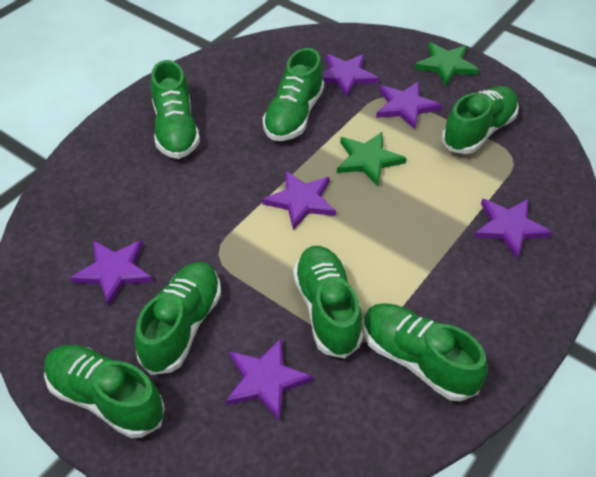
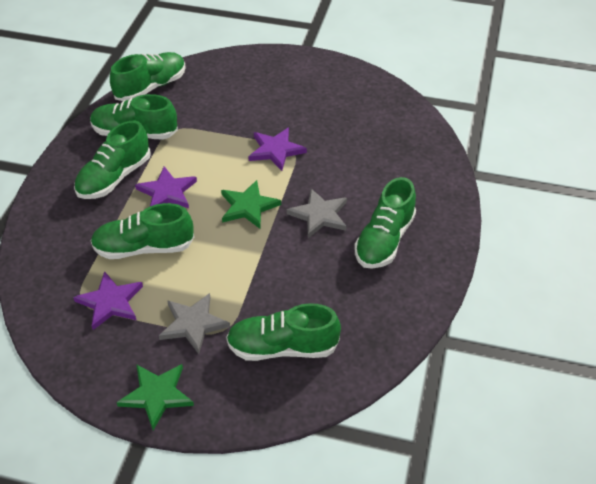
green shoe: [44,345,165,438] [135,262,221,375] [151,60,200,159] [263,48,324,141] [293,246,363,358] [363,303,488,401] [442,86,519,154] = 7 -> [74,121,151,199] [90,94,178,140] [90,203,194,259] [110,52,186,101] [226,303,341,361] [354,177,416,269] = 6
grey star: none = 0 -> [159,293,230,354] [286,189,347,238] = 2
purple star: [70,240,153,307] [226,338,313,422] [262,170,336,230] [322,54,379,98] [376,81,442,130] [473,199,552,259] = 6 -> [73,271,143,330] [135,166,197,208] [248,127,307,171] = 3

